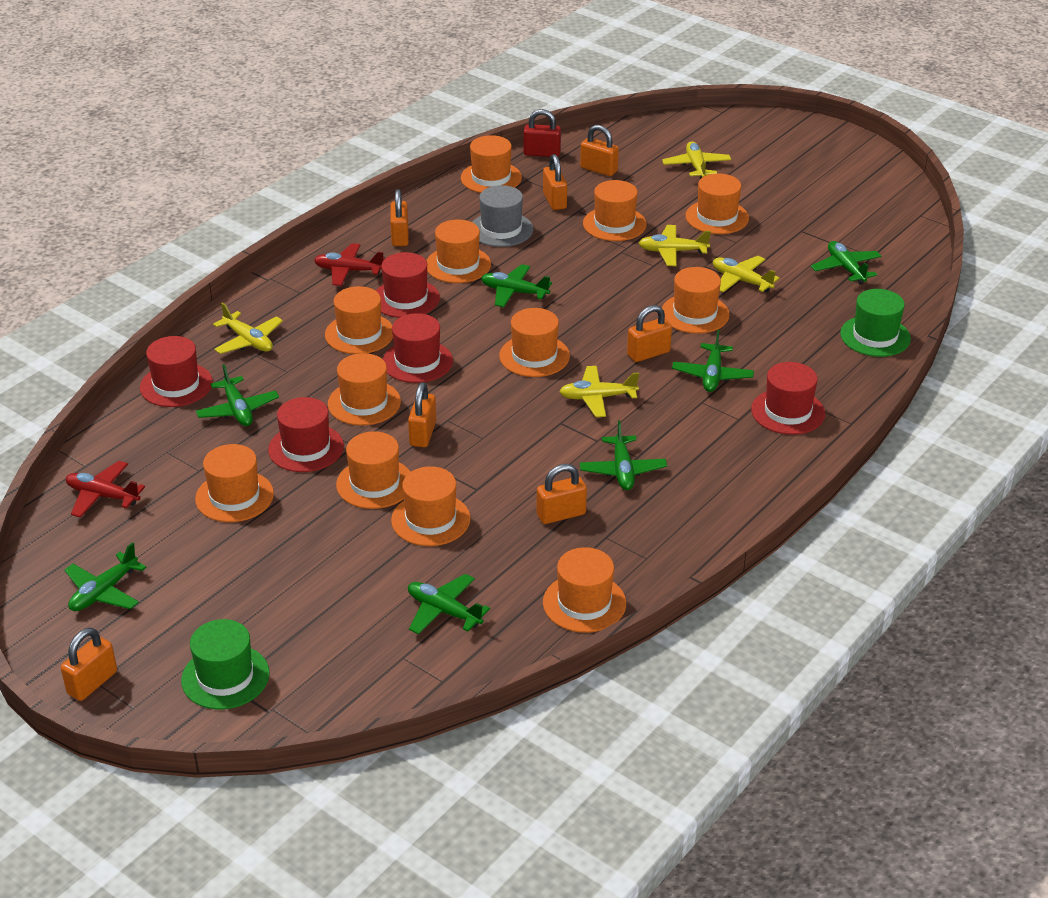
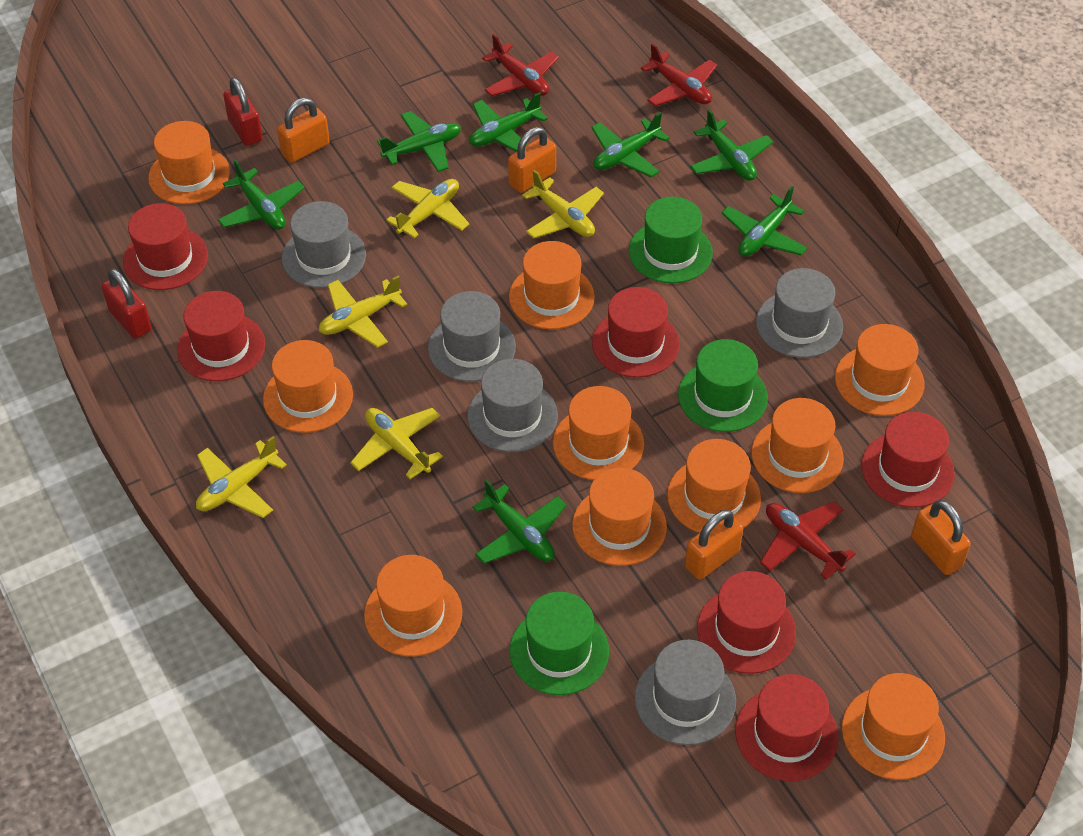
green hat: [181,619,270,709] [840,289,911,357] = 2 -> [510,592,609,695] [629,197,713,283] [678,339,768,432] = 3
grey hat: [472,185,533,247] = 1 -> [282,201,366,288] [428,291,516,382] [467,359,558,452] [635,640,736,745] [756,268,843,358] = 5
orange hat: [195,444,274,522] [325,286,393,354] [328,353,401,426] [336,431,410,509] [391,466,471,546] [426,220,491,283] [461,135,522,193] [499,308,570,377] [543,547,626,633] [583,180,647,241] [662,267,730,334] [685,173,749,234] = 12 -> [148,121,230,204] [263,340,353,433] [364,555,462,657] [509,241,595,330] [553,386,644,480] [572,468,667,566] [667,439,761,533] [751,398,844,493] [835,324,924,416] [842,673,945,780] = 10
orange padlock: [61,628,117,701] [390,189,409,246] [408,382,436,447] [537,464,587,524] [543,154,567,210] [580,125,619,176] [627,305,672,362] = 7 -> [277,98,330,163] [508,127,556,193] [685,509,743,580] [911,500,971,575] = 4
red hat: [140,336,213,407] [268,397,344,472] [376,252,440,318] [383,313,453,383] [751,362,825,435] = 5 -> [123,203,208,290] [177,291,265,381] [592,287,680,378] [697,571,796,674] [735,674,838,781] [861,412,955,508] = 6
red padlock: [523,109,561,157] = 1 -> [102,269,152,339] [223,77,263,146] = 2
red plane: [66,461,145,518] [314,243,385,286] = 2 -> [482,34,559,96] [641,43,717,106] [760,501,855,579] = 3

